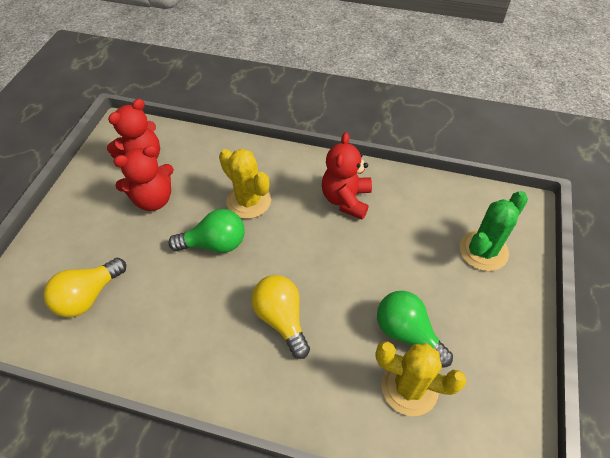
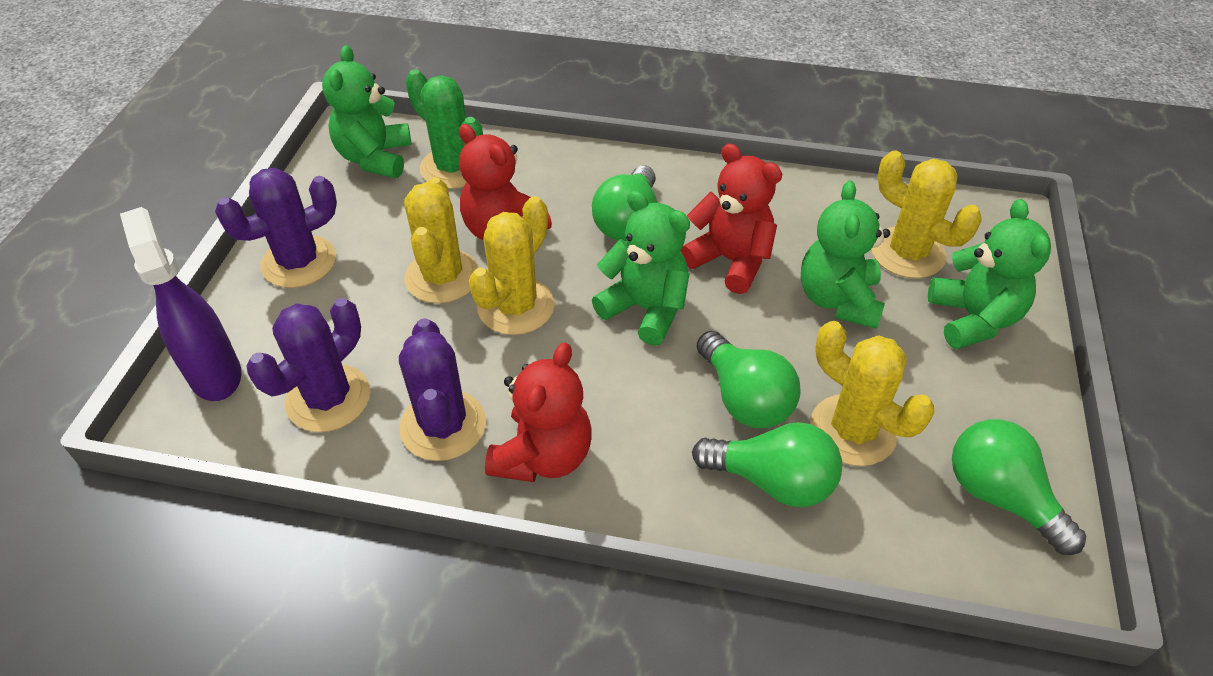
green light bulb: [168,209,245,253] [377,291,453,368] = 2 -> [592,166,657,241] [692,422,842,507] [696,331,801,428] [952,419,1086,555] = 4
green teddy bear: none = 0 -> [322,45,412,178] [592,191,690,346] [801,181,890,329] [928,199,1051,349] = 4
purple cactus: none = 0 -> [215,167,337,288] [246,298,370,432] [399,318,486,461] = 3
purple spray bottle: none = 0 -> [120,207,241,401] = 1
yellow cactus: [219,149,271,219] [375,341,466,416] = 2 -> [404,177,479,304] [469,196,555,335] [810,321,935,466] [872,150,982,278] = 4
yellow light bulb: [43,258,126,317] [251,275,310,359] = 2 -> none = 0

